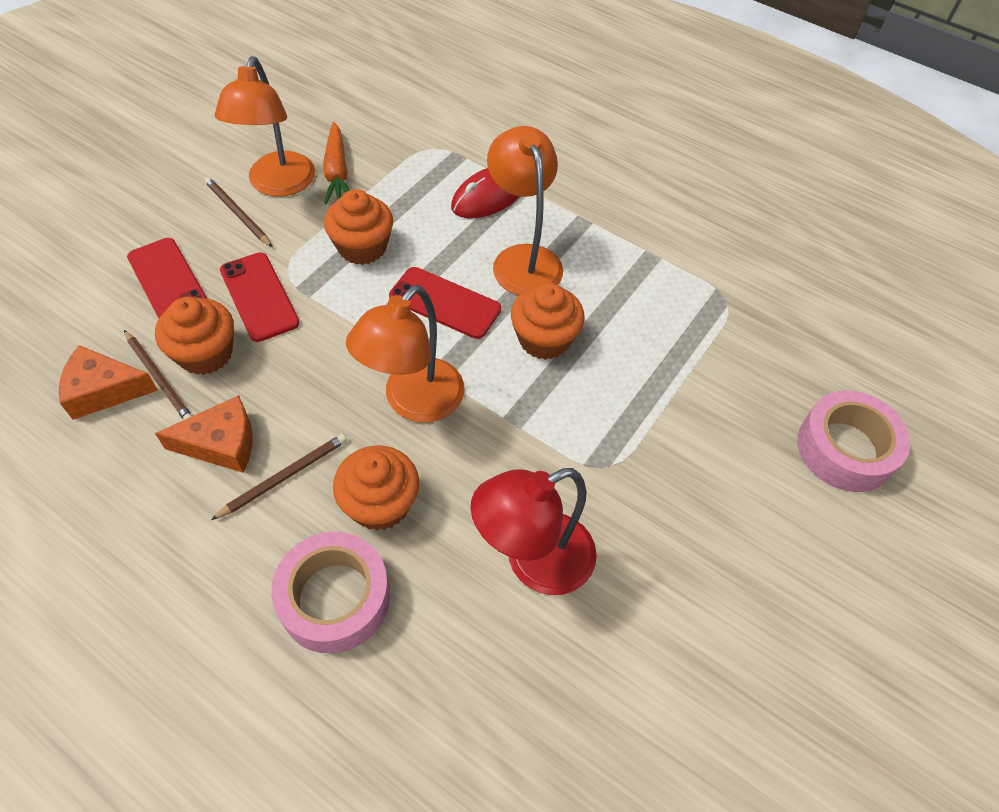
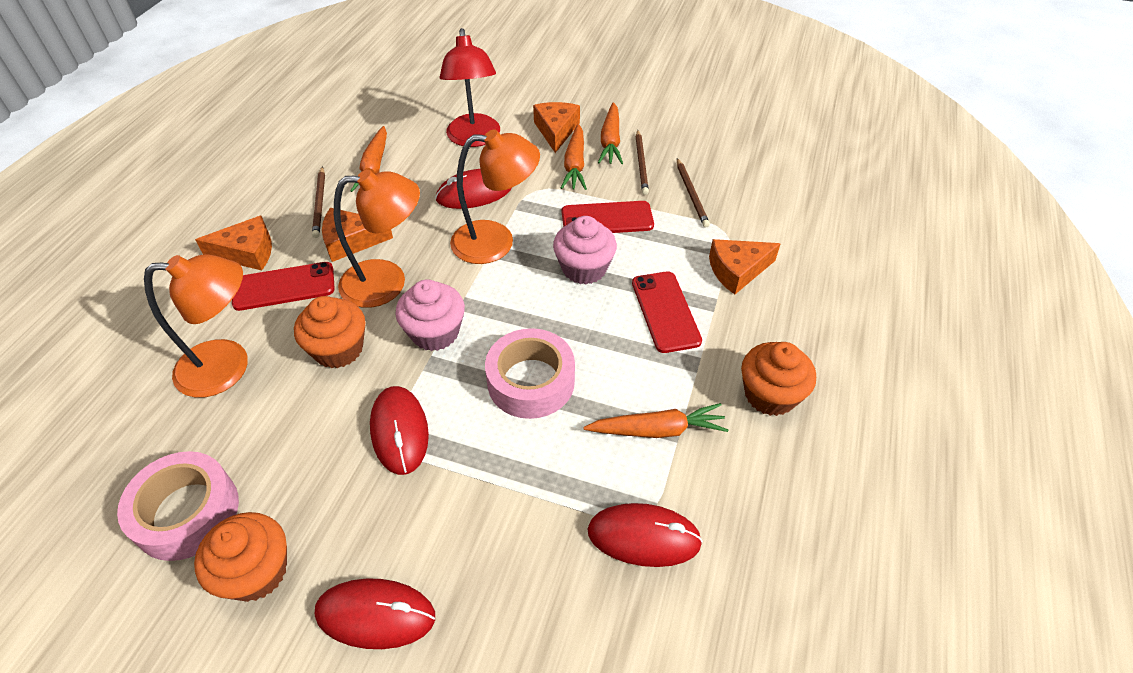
orange carrot: [323,122,349,205] = 1 -> [351,126,387,192] [561,124,587,190] [583,403,728,438] [598,102,623,164] = 4
orange cheese: [59,345,158,420] [155,395,253,473] = 2 -> [195,215,272,270] [322,208,393,262] [533,102,580,153] [709,239,781,294] = 4
orange cupcake: [155,297,234,375] [324,189,393,265] [333,445,419,531] [511,283,585,360] = 4 -> [194,512,287,602] [294,296,365,368] [741,342,816,416] = 3
pink cupcake: none = 0 -> [395,279,465,351] [553,216,617,284] = 2
red mouse: [451,168,520,218] = 1 -> [315,578,435,649] [370,386,429,475] [435,169,511,209] [587,503,703,567] = 4

